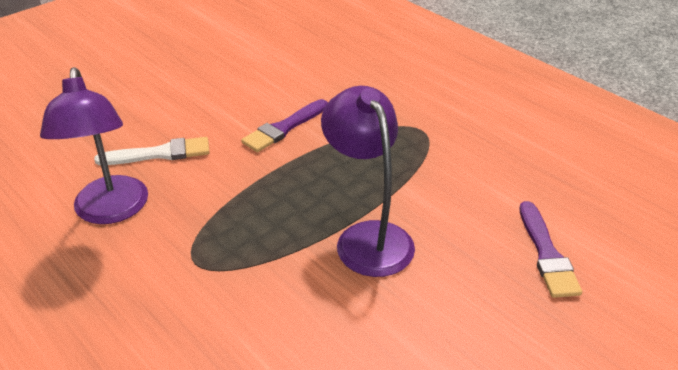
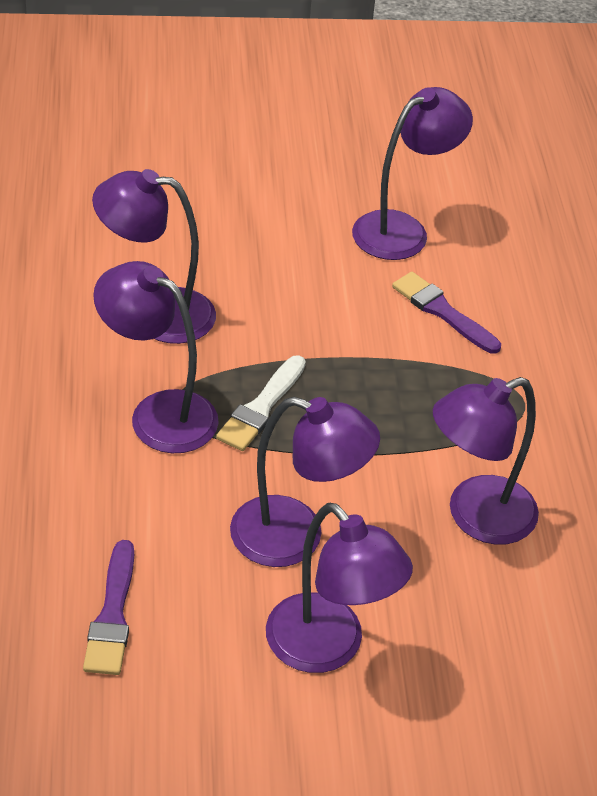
purple lamp: [40,67,148,224] [321,86,415,277] = 2 -> [92,169,216,344] [93,261,219,453] [230,397,380,567] [266,503,413,673] [352,87,473,260] [433,377,539,545] = 6

